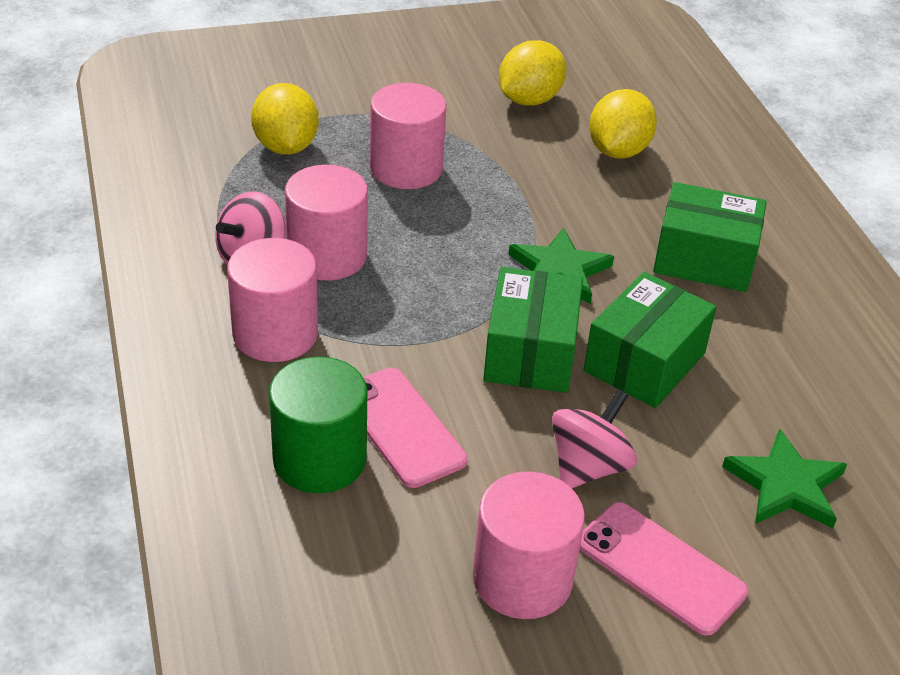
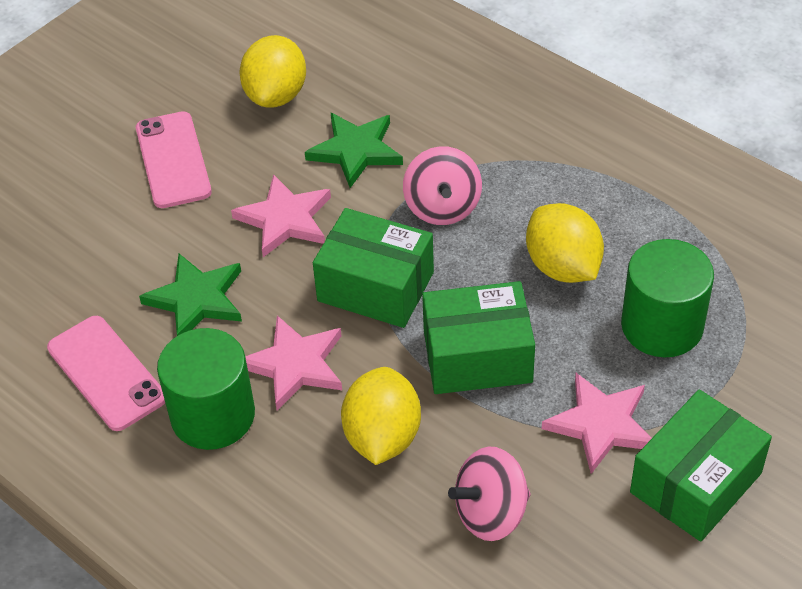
green cylinder: [269,357,367,493] = 1 -> [157,328,255,450] [621,239,714,357] = 2
pink cylinder: [227,238,318,362] [285,165,368,280] [370,83,446,189] [473,471,585,619] = 4 -> none = 0
pink star: none = 0 -> [231,174,331,257] [245,315,342,410] [542,373,652,474] = 3

